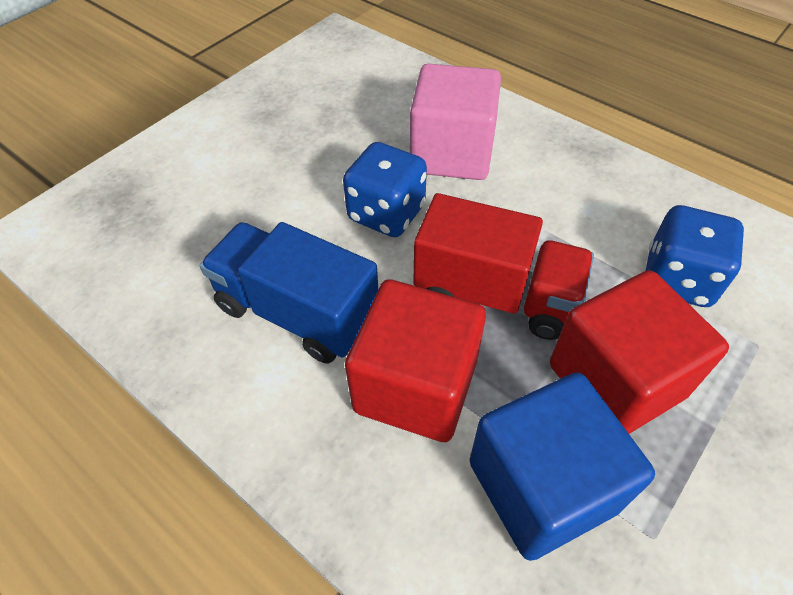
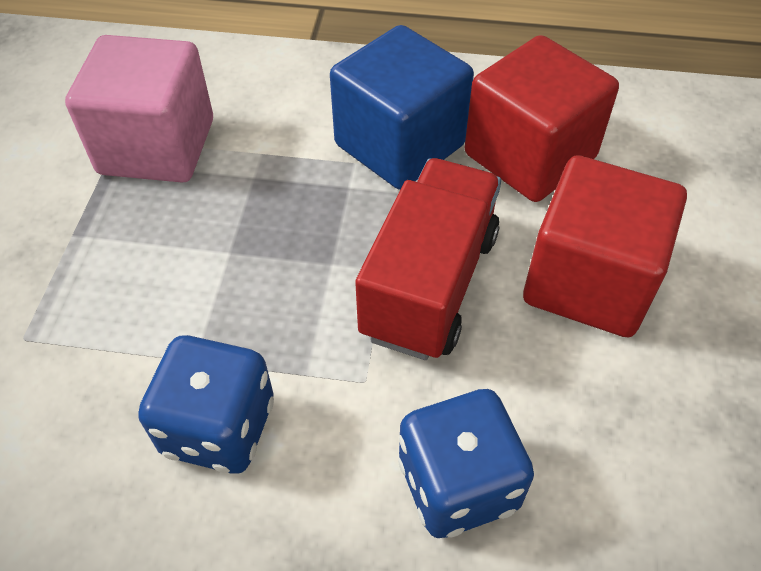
blue truck: [200,222,378,364] = 1 -> none = 0

